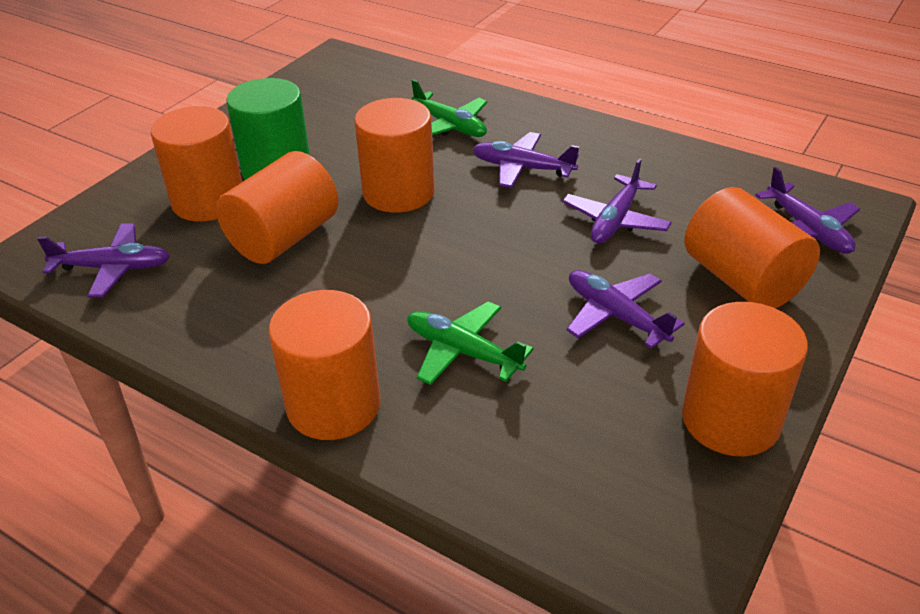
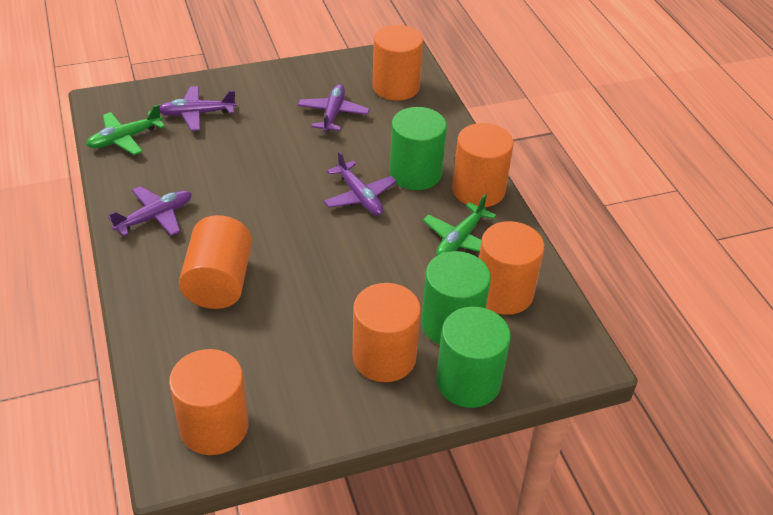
green cylinder: [226,78,310,180] = 1 -> [389,107,447,190] [421,251,491,345] [436,307,511,408] = 3
purple plane: [37,223,170,297] [472,132,579,188] [562,158,672,244] [566,270,685,349] [755,167,860,254] = 5 -> [108,186,192,236] [160,86,236,131] [298,84,370,132] [324,151,397,216] = 4

